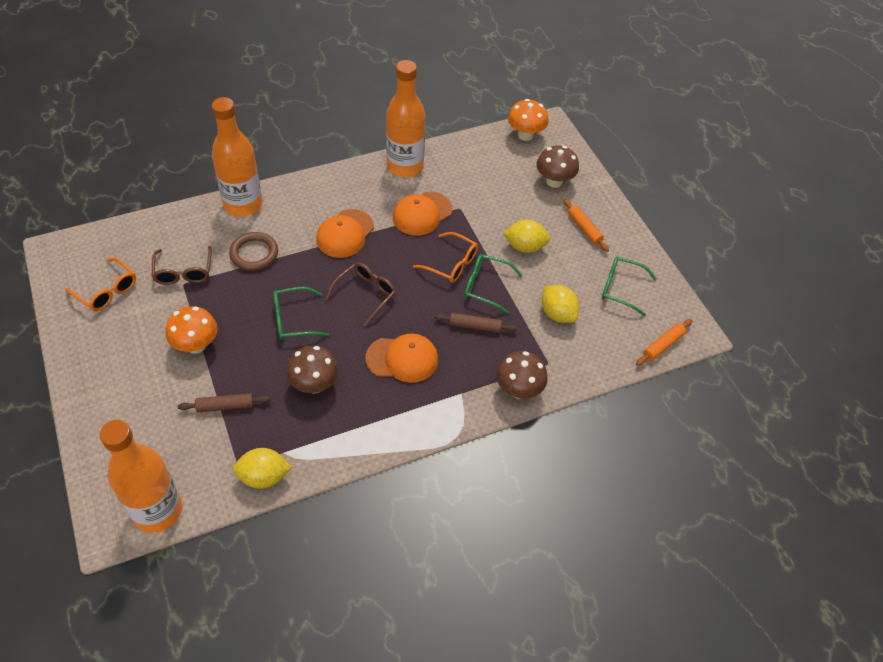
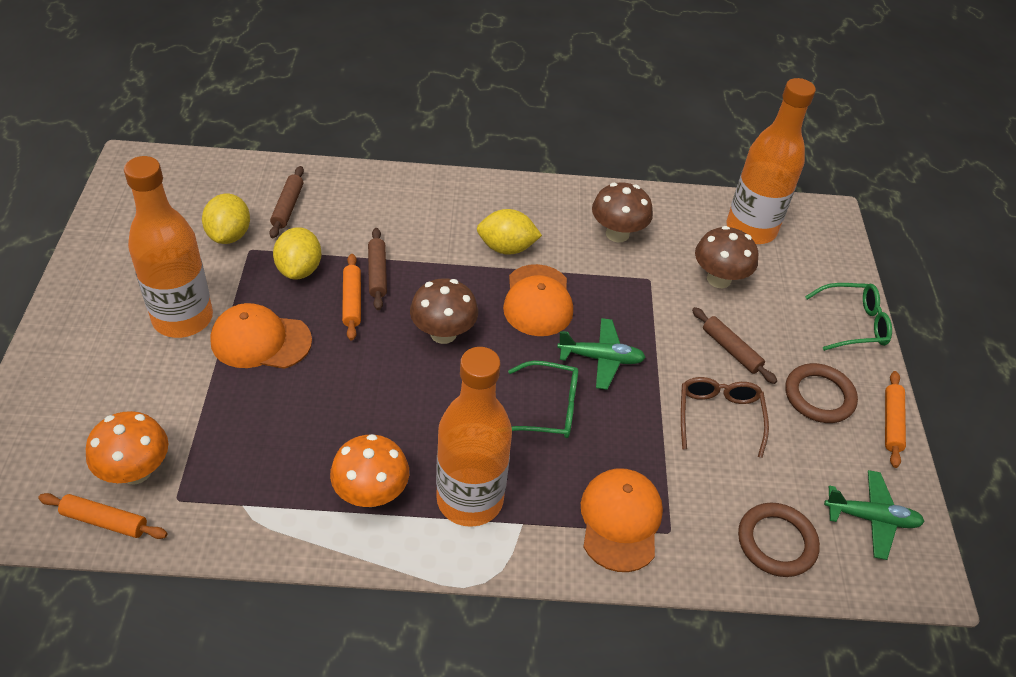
brown glasses: [152,246,212,285] [326,262,396,327] = 2 -> [681,377,769,458] = 1
brown ring: [229,232,278,271] = 1 -> [738,503,820,577] [785,363,858,423] = 2
brown rolling pin: [178,393,271,412] [434,313,517,333] = 2 -> [269,166,304,239] [368,228,387,310] [692,307,777,384] = 3
green glasses: [273,287,329,340] [465,254,523,314] [602,257,657,316] = 3 -> [508,361,578,438] [805,283,892,351] = 2
green plane: none = 0 -> [557,318,646,390] [824,470,925,560] = 2
orange glasses: [65,257,136,311] [413,232,478,283] = 2 -> none = 0
orange rolling pin: [563,199,609,252] [636,319,693,366] = 2 -> [38,493,168,539] [342,254,361,341] [885,371,906,468] = 3

